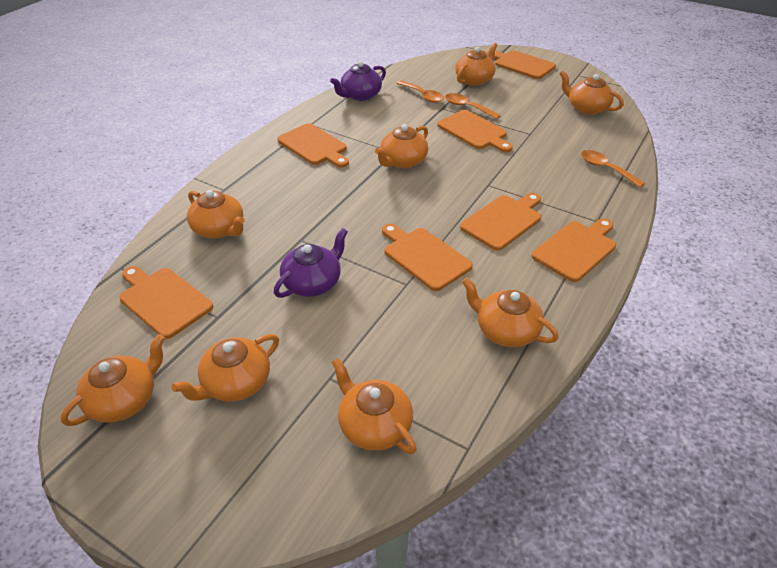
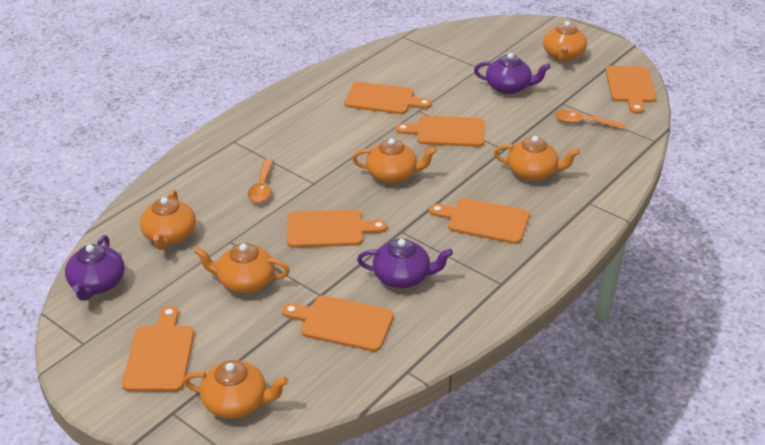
orange spoon: [396,80,444,103] [445,93,501,119] [581,150,645,188] = 3 -> [248,159,274,203] [554,110,625,130] = 2
orange teapot: [61,334,165,426] [171,334,279,402] [187,190,245,238] [332,358,417,454] [375,124,428,169] [455,43,497,86] [462,277,559,347] [560,71,624,115] = 8 -> [140,190,196,250] [184,360,289,419] [194,243,290,293] [352,138,437,183] [494,136,580,181] [543,20,587,62] = 6
purple teapot: [274,228,348,298] [330,61,386,101] = 2 -> [65,235,125,301] [357,239,453,288] [474,53,551,94] = 3

